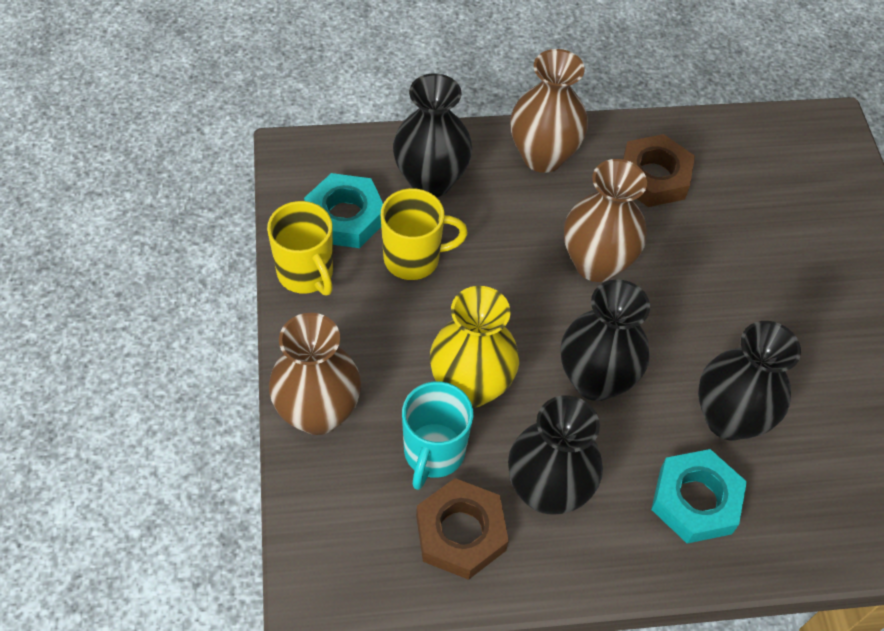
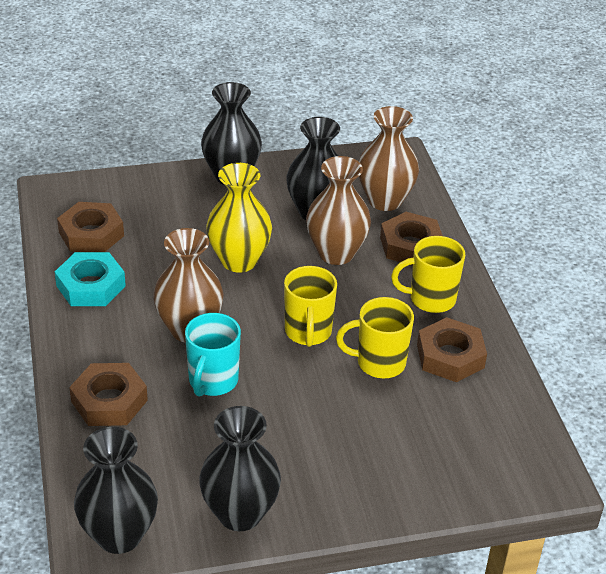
brown nut: [416,478,509,580] [623,134,695,207] = 2 -> [57,202,124,252] [69,363,148,426] [380,212,443,266] [417,317,487,382] = 4
turquoise nut: [304,173,383,248] [651,449,747,544] = 2 -> [55,252,126,306] = 1
yellow mug: [267,201,333,295] [381,188,468,280] = 2 -> [284,266,337,347] [336,297,414,378] [391,236,465,313] = 3

